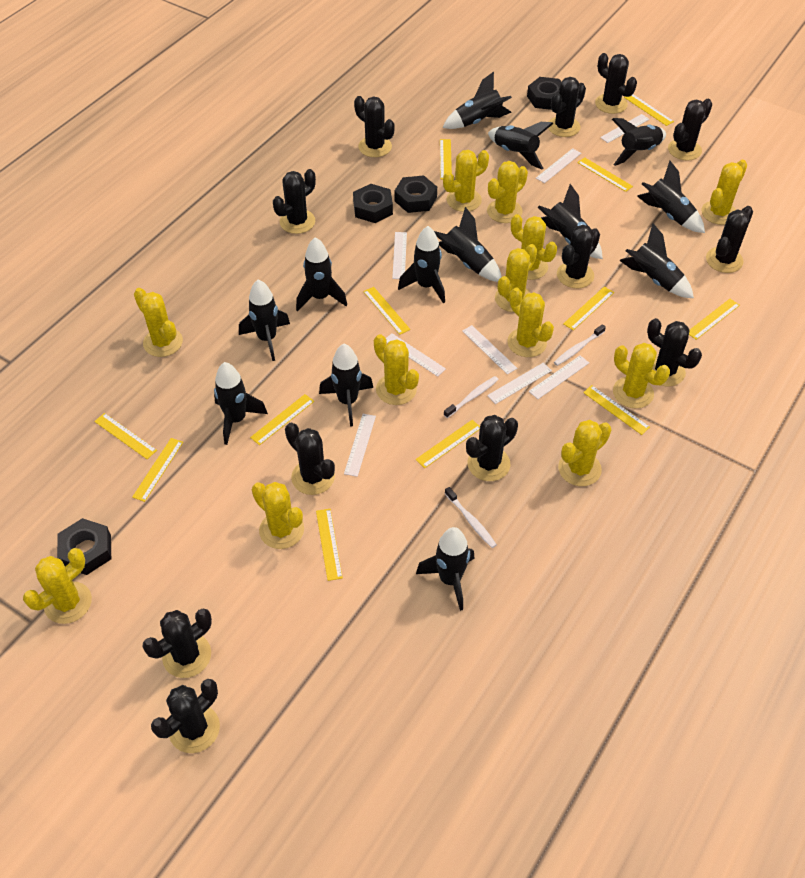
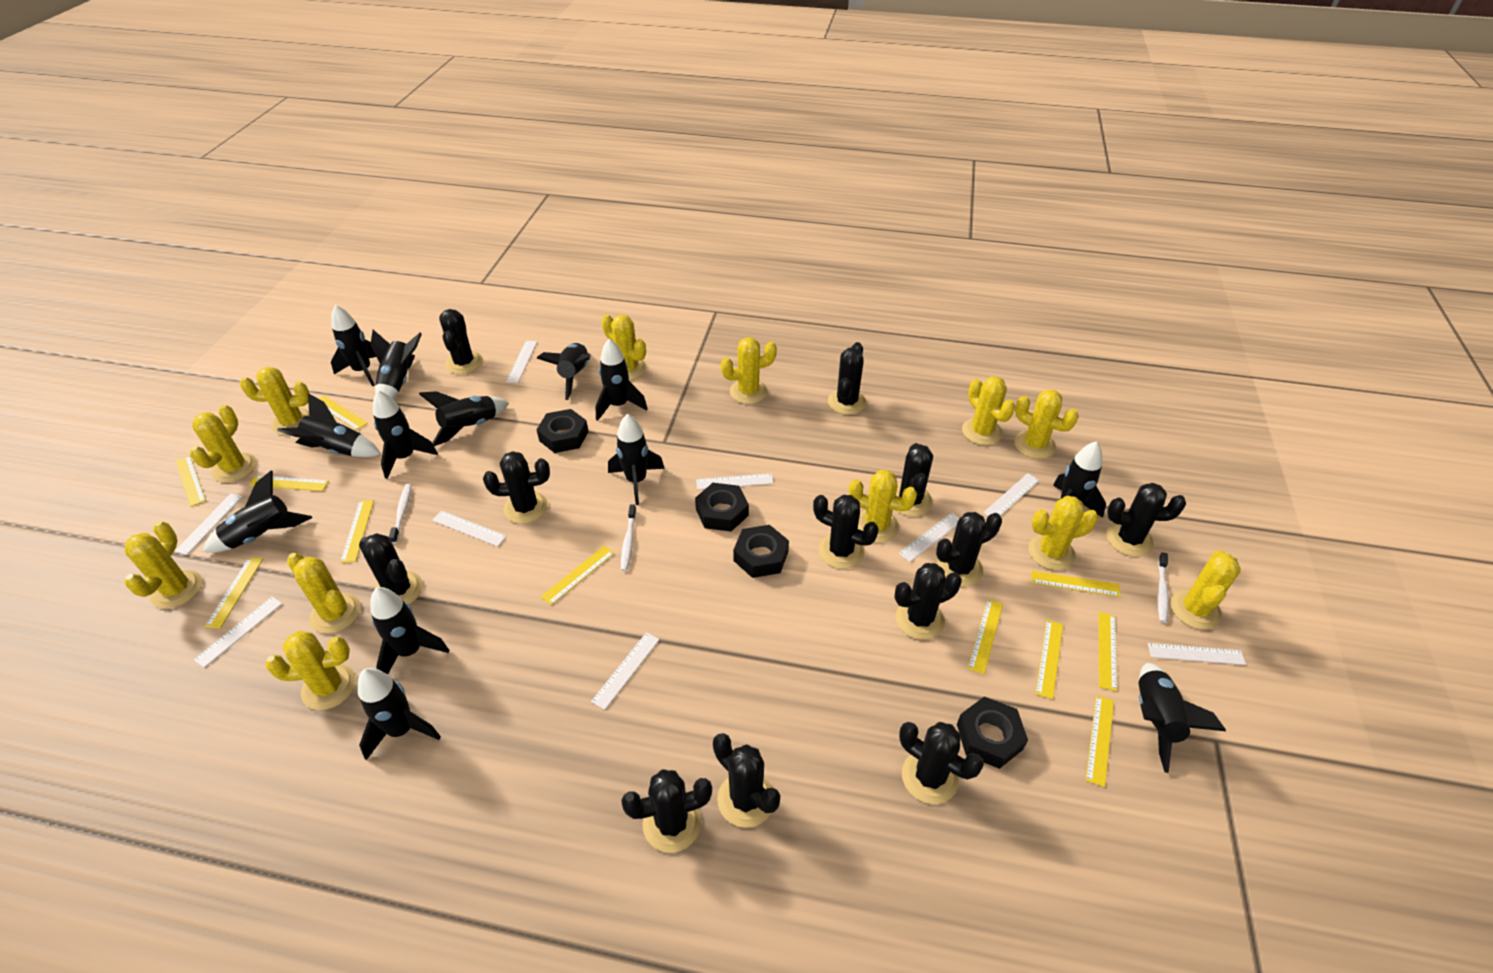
white ruler: [344,414,376,477] [386,333,446,377] [392,232,407,279] [462,325,517,375] [487,362,552,404] [529,355,589,399] [536,148,581,183] [600,114,649,143] = 8 -> [175,493,243,555] [194,597,282,668] [432,511,507,546] [506,340,537,383] [591,632,660,710] [696,473,774,490] [899,513,960,562] [983,473,1039,516] [1148,643,1246,665] = 9
yellow ruler: [94,413,157,459] [132,438,183,502] [250,394,314,445] [316,509,343,581] [363,287,410,335] [416,420,480,468] [440,139,452,179] [563,287,614,330] [578,157,633,192] [583,385,650,435] [624,94,674,126] [689,299,740,340] = 12 -> [176,456,206,507] [205,557,263,628] [249,475,329,491] [319,396,368,430] [340,500,374,563] [541,546,614,605] [968,599,1003,674] [1031,571,1120,597] [1036,620,1063,699] [1086,695,1114,787] [1098,612,1117,691] = 11

